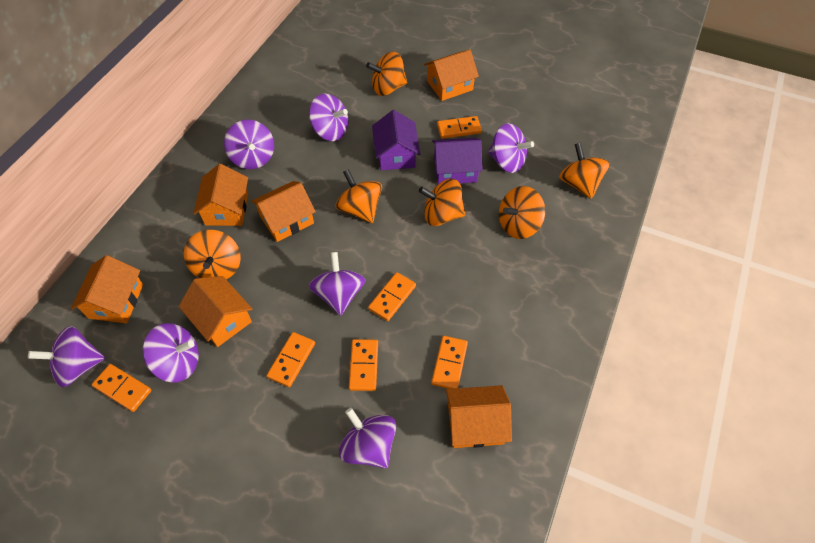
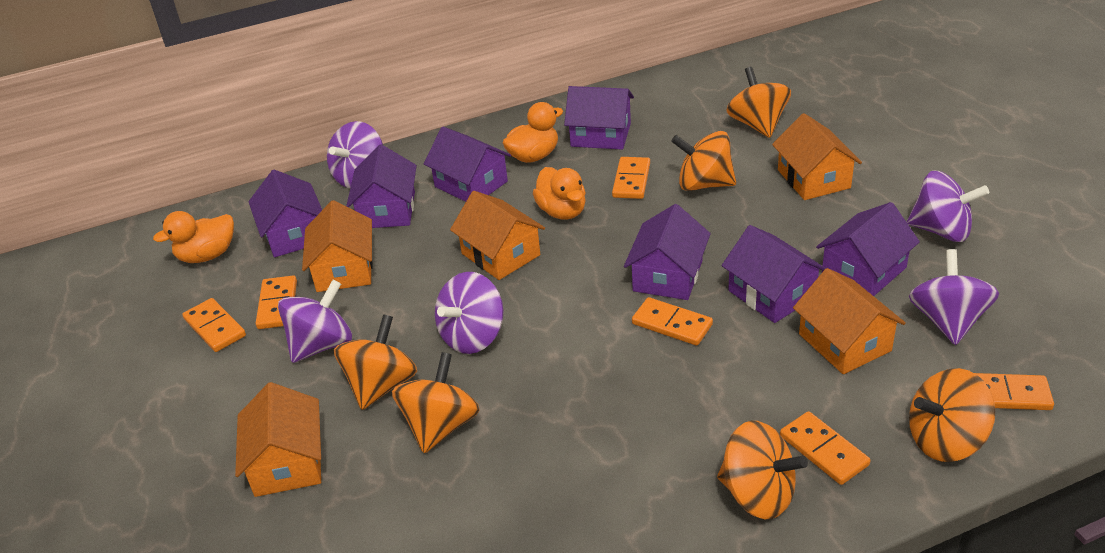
orange duck: none = 0 -> [153,211,234,263] [503,102,563,163] [533,167,586,220] = 3
orange house: [71,255,143,323] [178,276,252,347] [193,164,248,226] [251,181,316,242] [424,49,479,101] [446,385,512,448] = 6 -> [235,382,321,497] [302,200,372,292] [450,191,545,280] [772,113,862,200] [793,268,906,374] = 5
purple house: [372,110,420,170] [432,138,483,184] = 2 -> [248,170,322,257] [346,144,417,228] [424,126,511,202] [564,86,634,150] [624,204,711,300] [722,225,827,323] [816,202,920,296] = 7
purple spinning top: [28,326,105,387] [143,323,199,382] [224,120,274,169] [309,93,349,141] [309,252,365,316] [339,408,396,468] [488,123,534,173] = 7 -> [278,280,352,363] [327,121,383,188] [435,272,503,354] [907,171,989,242] [909,249,999,345] = 5

